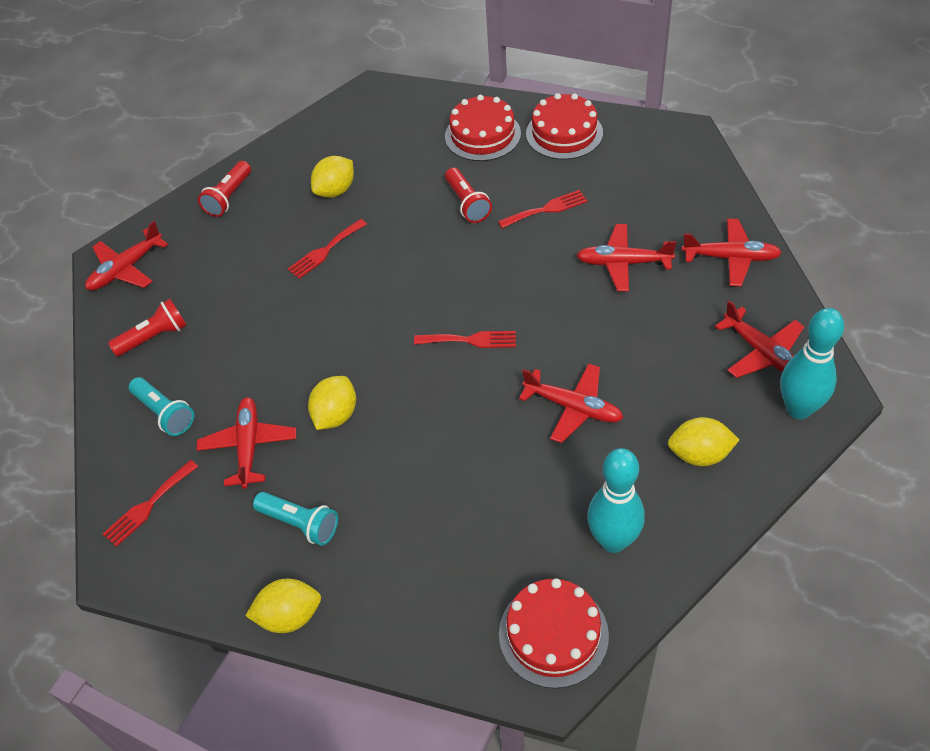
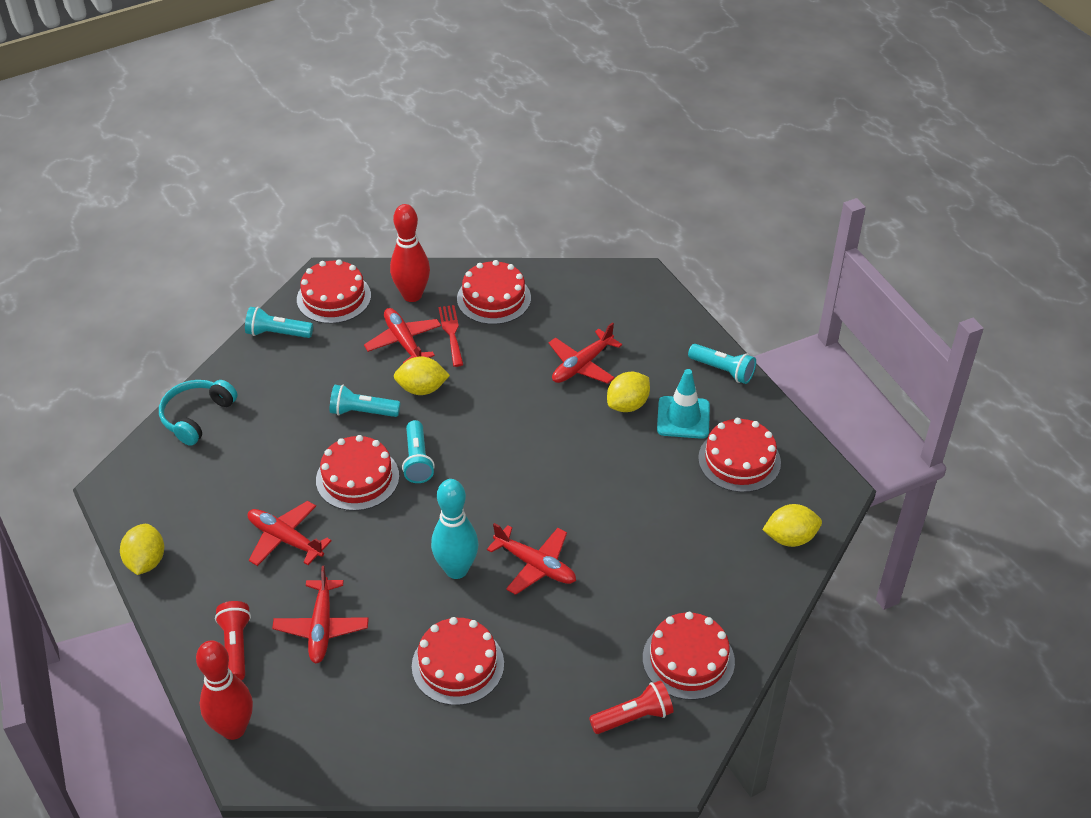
red bowling pin: none = 0 -> [196,640,253,740] [390,204,430,302] = 2
red cake: [445,95,521,161] [499,578,609,688] [526,93,603,160] = 3 -> [297,259,371,324] [316,435,399,511] [412,617,504,705] [457,260,531,325] [643,612,735,700] [698,418,781,492] = 6
red flashlight: [108,299,187,357] [198,161,251,217] [445,168,492,223] = 3 -> [215,601,251,680] [589,680,673,734] = 2
red fork: [103,460,198,547] [288,219,367,279] [414,331,516,348] [498,190,587,228] = 4 -> [438,305,463,367] = 1
red plane: [85,221,168,290] [196,397,296,489] [519,363,623,443] [576,224,677,291] [682,219,782,286] [715,300,804,378] = 6 -> [248,501,331,566] [272,566,369,663] [364,308,441,363] [487,523,576,595] [549,322,622,384] = 5
turquoise bowling pin: [587,448,645,553] [780,308,844,419] = 2 -> [431,479,478,579] = 1
turquoise flashlight: [129,377,194,436] [253,492,338,546] = 2 -> [245,307,313,338] [330,385,400,417] [402,420,435,483] [688,344,756,384] = 4
turquoise headphones: none = 0 -> [159,380,238,446] = 1
turquoise traffic cone: none = 0 -> [657,369,710,439] = 1

